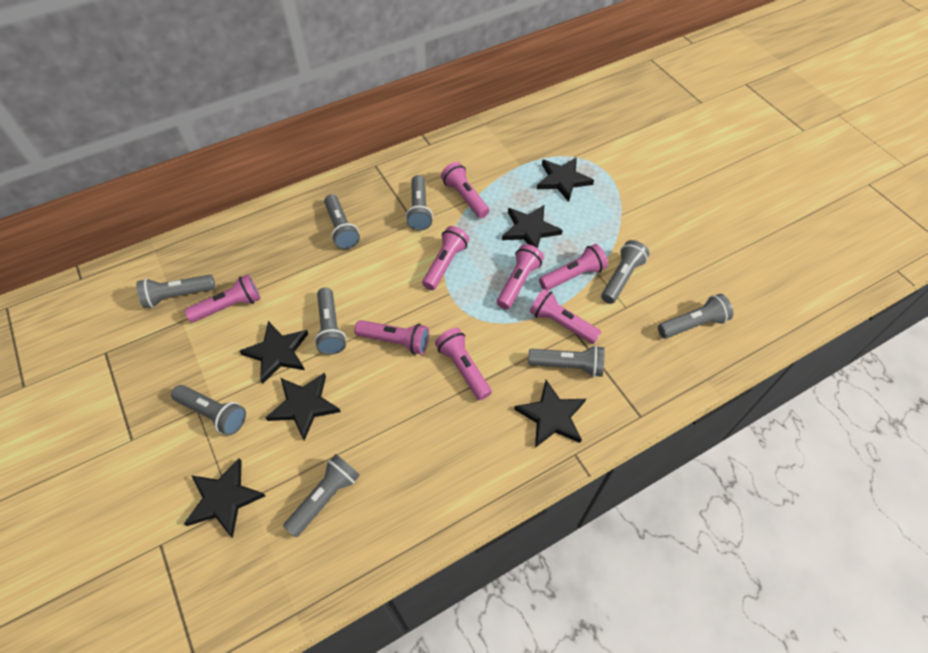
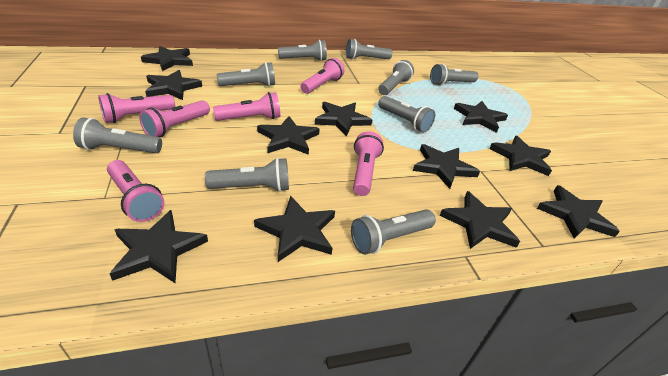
black star: [184,458,266,538] [239,321,308,384] [265,373,341,441] [502,205,563,248] [514,380,586,448] [537,157,594,202] = 6 -> [109,210,208,283] [141,46,193,71] [145,70,202,100] [254,196,335,262] [257,116,320,155] [315,102,372,136] [413,144,480,189] [440,191,520,249] [454,101,508,133] [489,136,552,176] [537,185,620,239] = 11
pink flashlight: [185,274,261,322] [355,320,429,355] [422,226,469,290] [435,328,492,400] [441,162,489,218] [497,244,544,310] [530,289,601,344] [539,244,608,290] = 8 -> [98,93,175,123] [107,160,165,222] [139,100,210,137] [213,92,280,121] [300,58,344,94] [353,131,384,196] = 6

